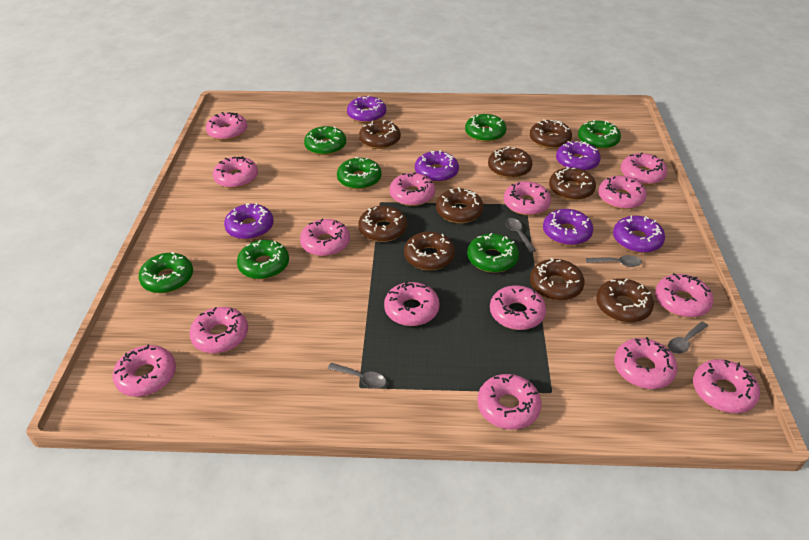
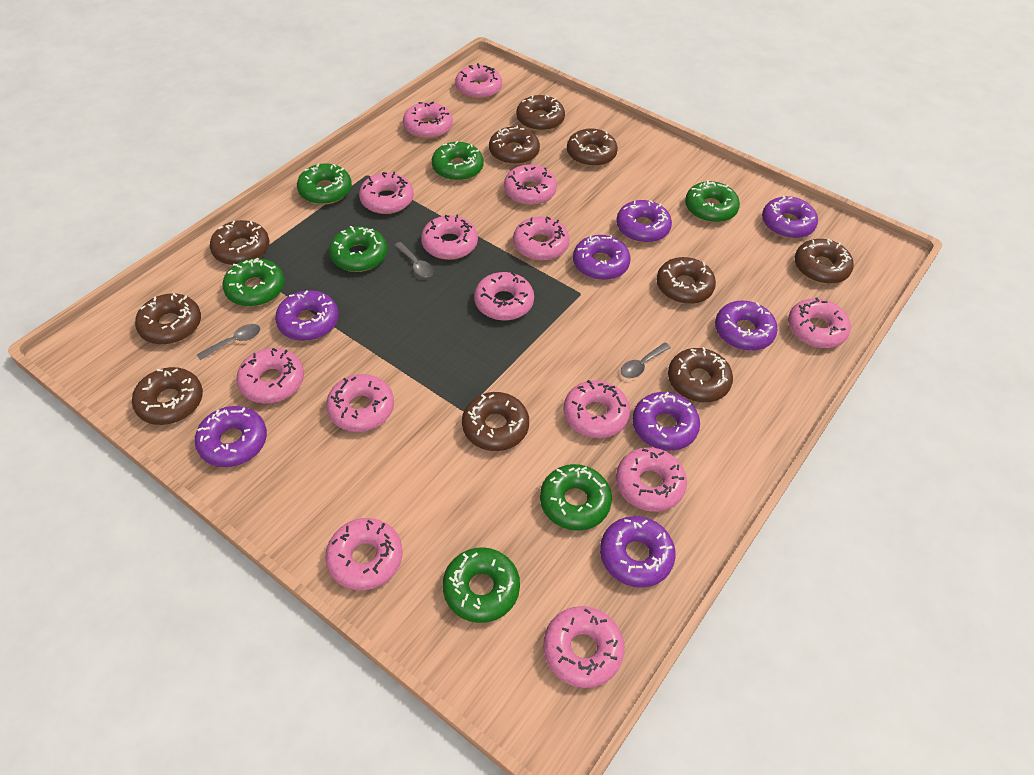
brown donut: [358,206,407,242] [359,120,401,149] [404,232,455,271] [436,187,484,223] [488,146,533,178] [530,119,572,149] [530,258,585,301] [549,166,596,200] [596,279,654,323] = 9 -> [132,367,203,425] [135,293,201,345] [210,220,269,265] [462,392,529,451] [489,125,540,165] [516,95,565,131] [567,129,618,167] [657,257,716,304] [668,347,733,402] [795,239,854,284] = 10
grey spoon: [328,363,386,388] [505,218,536,253] [586,255,642,267] [668,321,708,354] = 4 -> [197,324,260,360] [394,242,433,277] [621,343,671,378] = 3
pink donut: [113,344,176,397] [189,307,248,354] [206,112,247,140] [213,156,258,188] [300,219,350,256] [384,281,440,326] [389,172,435,206] [477,374,541,430] [490,285,546,330] [504,181,551,216] [598,176,647,209] [614,337,678,389] [621,152,667,185] [655,273,713,317] [693,359,760,413] = 15 -> [236,348,304,404] [325,518,403,590] [326,374,394,432] [359,172,414,214] [403,102,453,139] [421,215,478,260] [455,63,502,99] [474,272,534,321] [504,164,557,205] [513,216,570,261] [543,606,624,688] [563,380,630,438] [616,447,687,512] [788,297,851,348] = 14
purple donut: [224,203,274,240] [347,96,386,123] [415,150,459,183] [543,209,593,246] [556,141,601,171] [613,216,665,253] = 6 -> [195,406,267,467] [275,290,339,341] [573,235,630,280] [600,516,676,588] [616,200,672,243] [632,392,700,451] [715,300,778,351] [762,196,818,239] = 8

